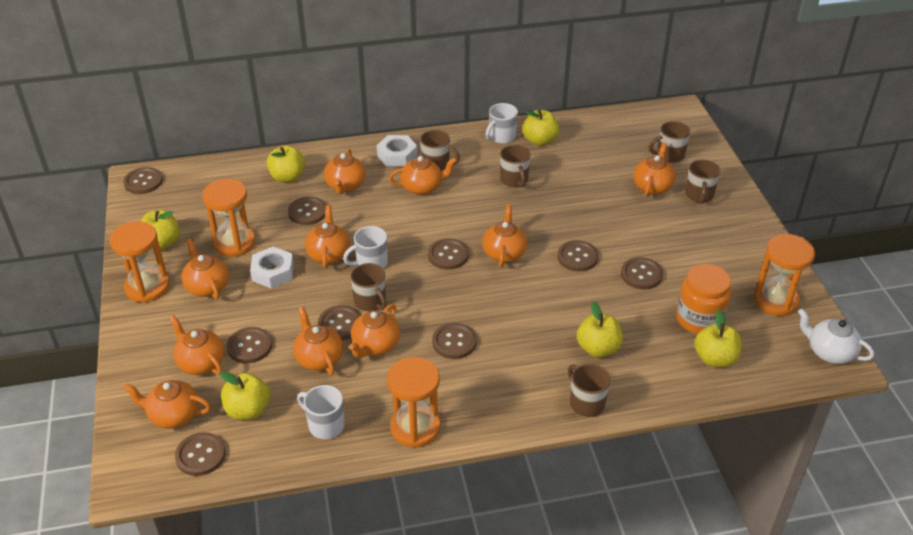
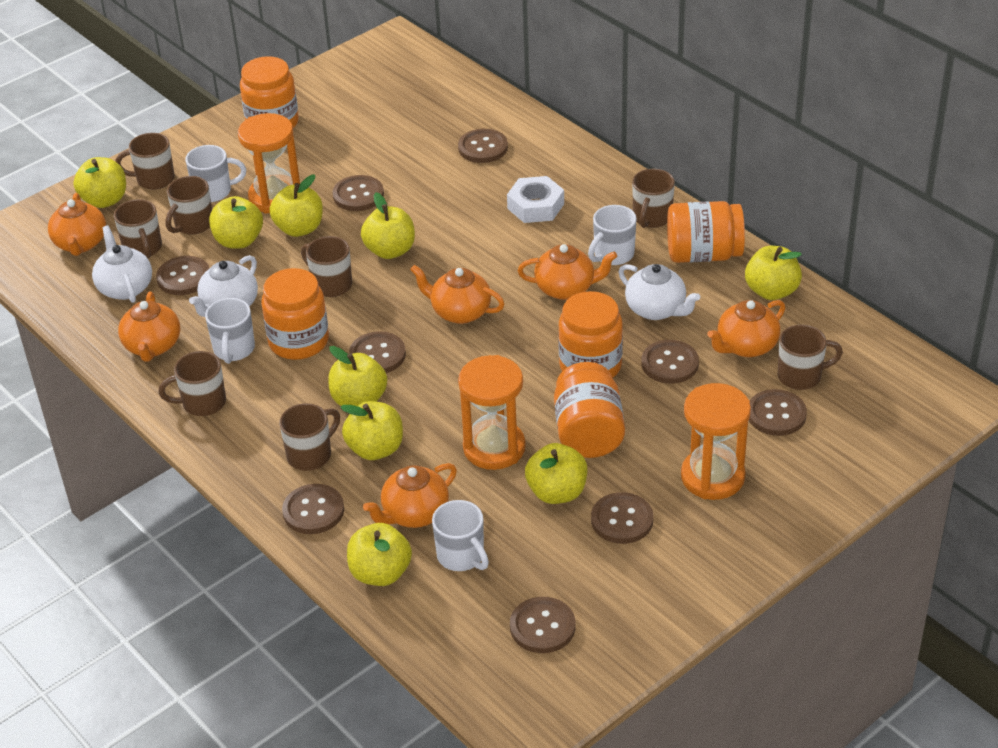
brown mug: [351,263,387,311] [420,130,460,171] [500,145,531,187] [568,364,610,417] [649,121,690,163] [685,159,721,203] = 6 -> [114,199,162,258] [115,133,175,190] [158,351,226,416] [165,176,212,234] [279,403,340,471] [301,236,352,297] [632,169,675,228] [778,325,843,390] = 8
orange hourglass: [109,221,170,303] [202,179,256,257] [387,357,441,448] [753,234,815,316] = 4 -> [238,113,300,214] [458,355,526,470] [681,383,751,500] = 3
orange jar: [676,264,732,334] = 1 -> [240,56,299,128] [261,268,329,360] [554,362,625,458] [558,291,623,378] [667,201,745,263] = 5
orange teapot: [123,380,211,429] [170,315,224,375] [182,239,229,300] [293,307,343,375] [305,205,350,269] [324,149,366,194] [349,304,400,358] [389,156,457,195] [482,204,527,267] [633,142,676,197] = 10 -> [48,193,106,256] [118,291,180,362] [363,463,457,528] [410,265,504,324] [518,244,617,300] [707,300,785,357] = 6
white mug: [297,385,345,439] [343,226,388,269] [485,103,518,144] = 3 -> [185,145,246,202] [205,298,255,364] [432,500,489,571] [588,205,637,265] = 4
white nut: [250,247,294,288] [377,135,417,167] = 2 -> [507,176,564,223] = 1
white teapot: [798,309,874,364] = 1 -> [92,225,152,303] [189,255,258,317] [618,264,700,320] = 3
yellow apple: [141,210,180,250] [219,371,270,420] [266,145,305,183] [522,109,559,146] [577,301,623,358] [695,310,742,367] = 6 -> [73,157,126,208] [209,196,263,249] [269,174,323,237] [328,346,387,406] [340,401,403,460] [347,523,412,586] [361,192,415,259] [525,443,587,504] [745,246,802,300] = 9

